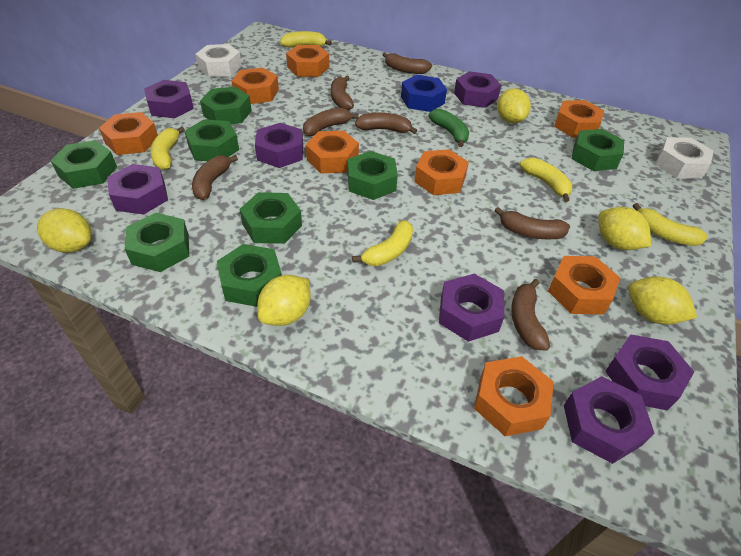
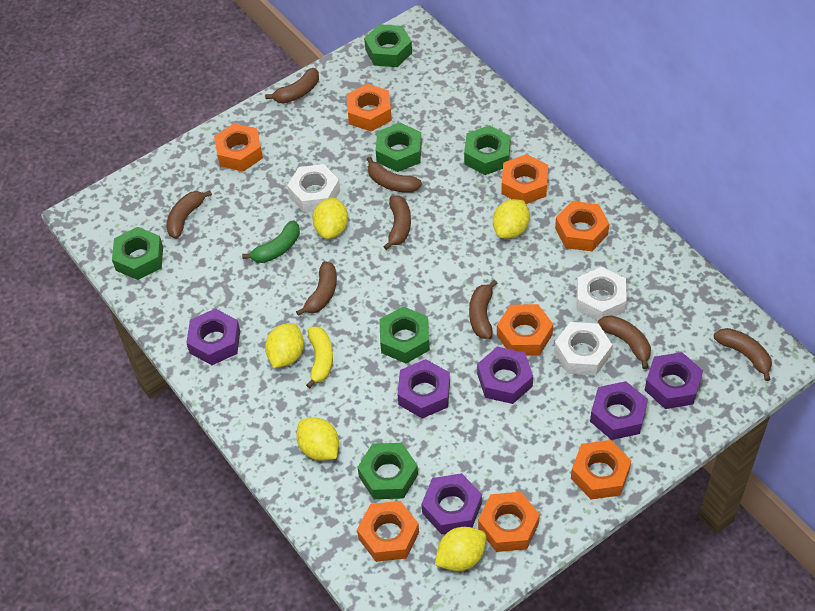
blue nut: [401,75,447,112] = 1 -> none = 0
brown banana: [192,155,238,200] [303,108,359,136] [331,76,354,110] [355,112,417,134] [383,52,432,74] [494,207,570,240] [511,279,550,351] = 7 -> [166,190,212,239] [265,68,319,103] [296,261,337,316] [367,157,422,193] [383,196,411,250] [469,280,497,339] [598,315,651,369] [714,328,772,381] = 8
green nut: [51,140,117,189] [124,213,189,272] [185,119,239,161] [200,87,252,124] [217,244,282,307] [240,192,302,244] [348,151,398,200] [572,129,624,171] = 8 -> [112,227,163,280] [357,443,418,499] [364,24,412,67] [376,123,422,172] [379,307,430,363] [464,125,511,175] = 6
purple nut: [107,164,168,215] [144,80,194,118] [255,123,303,168] [439,274,504,342] [454,71,501,108] [564,376,654,464] [605,334,694,411] = 7 -> [186,309,240,365] [397,359,450,418] [422,473,482,534] [477,347,533,404] [590,381,648,440] [645,352,703,409] = 6
white nut: [195,44,242,77] [655,137,713,179] = 2 -> [287,164,340,213] [554,322,612,375] [577,267,627,321] = 3
yellow banana: [150,126,185,170] [280,31,332,48] [352,220,413,266] [520,157,572,202] [633,203,708,246] = 5 -> [306,326,333,388] = 1

